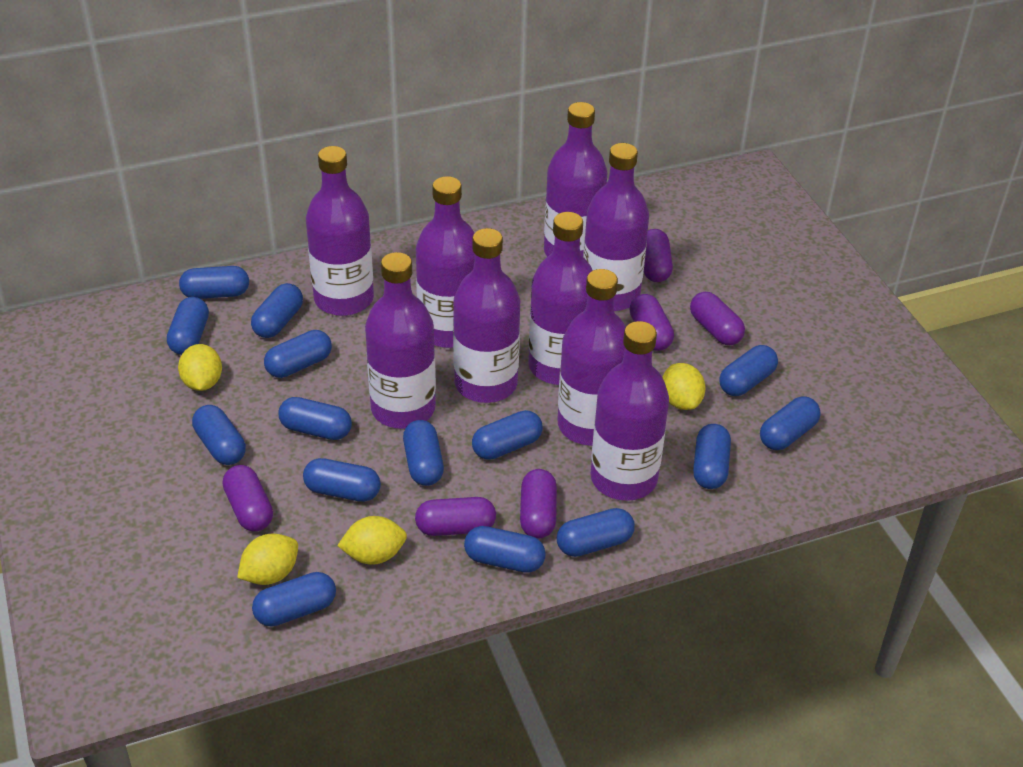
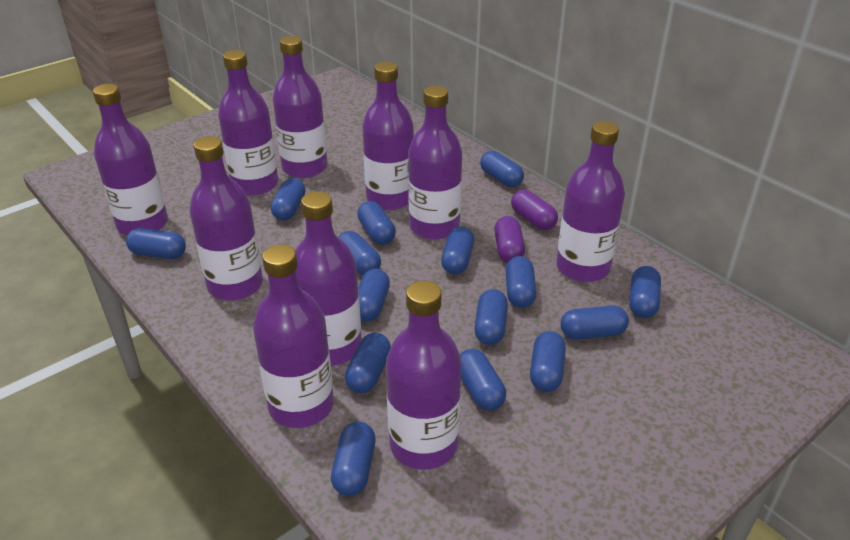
purple bottle: [306,146,374,316] [365,252,436,429] [416,176,475,348] [453,228,520,403] [529,212,593,385] [544,102,608,257] [557,269,626,445] [583,143,649,311] [591,321,669,501] = 9 -> [93,84,168,235] [189,136,263,301] [218,50,278,196] [253,244,334,428] [272,36,327,178] [295,191,362,366] [362,62,414,210] [386,281,462,470] [408,86,462,240] [556,121,625,282] = 10
purple capsule: [223,465,273,531] [415,497,496,536] [520,469,557,539] [630,294,674,351] [644,229,673,282] [690,292,745,345] = 6 -> [494,216,525,263] [511,190,558,230] = 2
yellow lemon: [178,344,222,391] [237,533,298,585] [337,516,407,565] [662,363,705,410] = 4 -> none = 0

